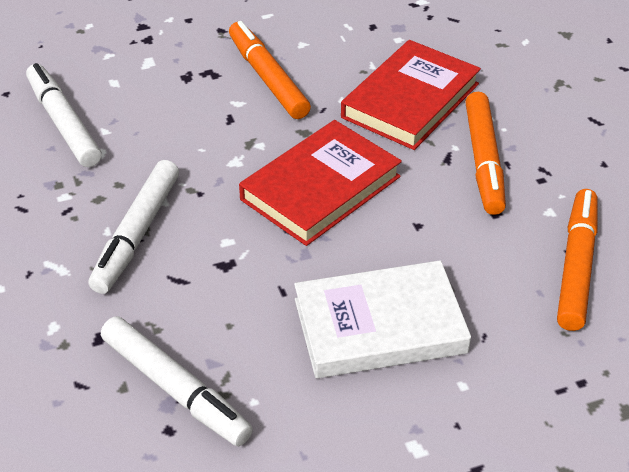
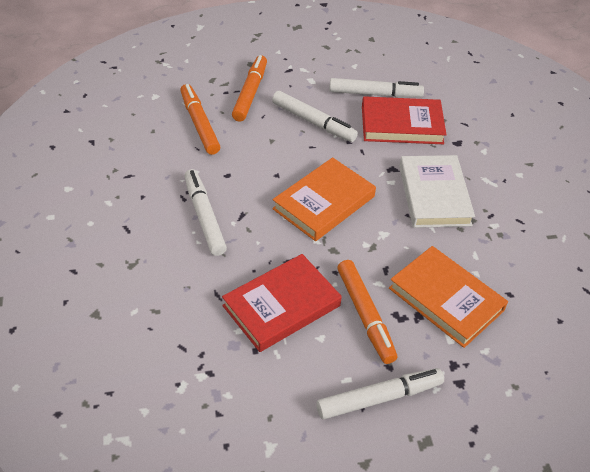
orange book: none = 0 -> [272,157,376,241] [389,246,508,348] = 2
white marker: [26,63,102,167] [88,160,179,294] [101,316,253,446] = 3 -> [184,169,227,256] [272,91,358,142] [316,368,444,419] [329,78,424,98] = 4

